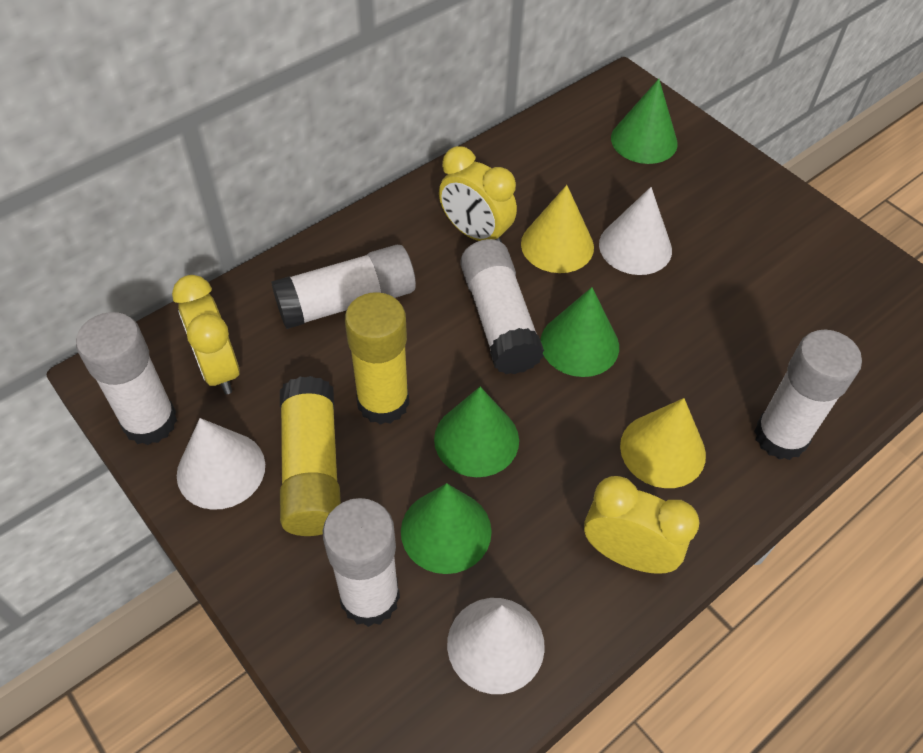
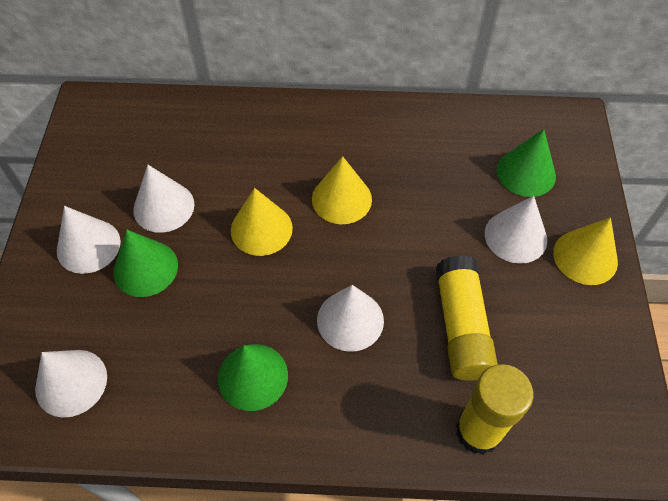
green cone: [401,483,492,574] [434,387,519,477] [541,287,619,377] [611,79,678,164] = 4 -> [113,230,178,297] [218,344,288,411] [497,129,556,197] = 3
white cone: [177,418,265,510] [447,598,545,694] [599,187,672,275] = 3 -> [35,350,107,418] [57,206,121,274] [133,165,194,233] [317,285,384,352] [485,196,547,264] = 5
white glue stick: [76,312,177,445] [271,245,416,329] [323,498,400,627] [460,239,544,374] [754,329,862,460] = 5 -> none = 0
yellow clock: [172,275,240,394] [439,146,517,242] [584,476,699,574] = 3 -> none = 0
yellow cone: [521,185,594,273] [620,398,706,488] = 2 -> [231,188,293,256] [312,156,372,224] [553,217,618,285] = 3

